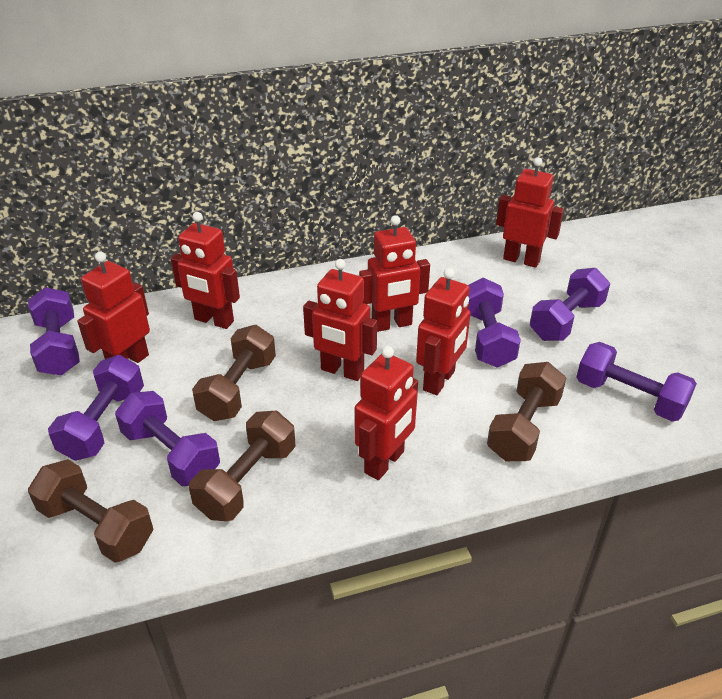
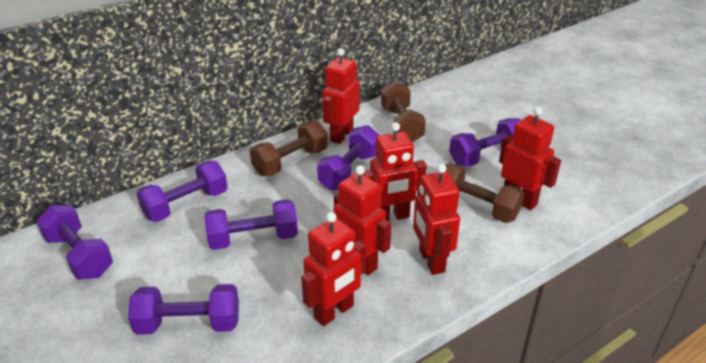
brown dumbbell: [28,459,153,563] [189,411,295,521] [192,325,276,421] [487,362,566,461] = 4 -> [250,121,328,176] [381,81,426,142] [445,163,525,223] = 3
red robot: [77,252,150,363] [171,212,240,329] [303,259,377,381] [355,346,418,480] [359,215,430,332] [416,268,471,395] [496,157,564,268] = 7 -> [301,212,366,326] [322,48,360,144] [334,165,391,275] [363,122,427,221] [413,163,460,275] [499,107,561,210] = 6

